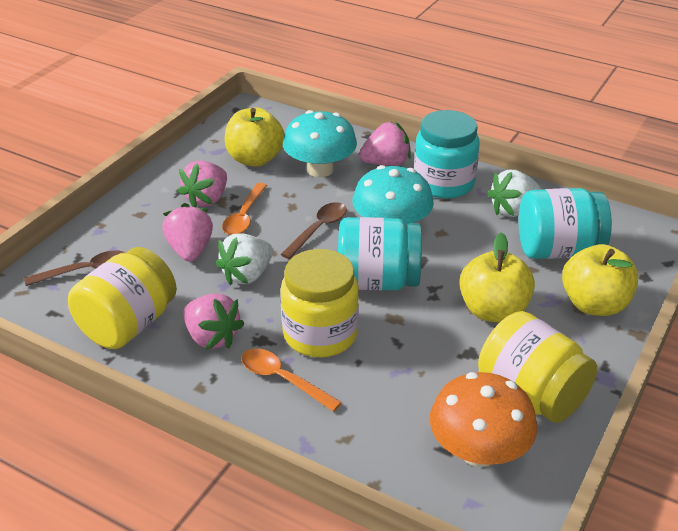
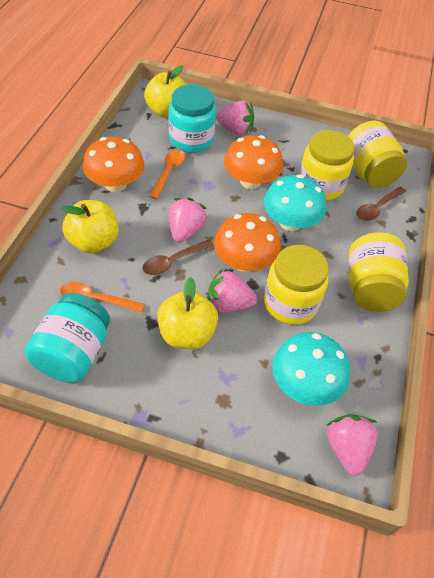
orange mushroom: [430,372,537,467] = 1 -> [83,137,145,192] [214,213,281,272] [224,135,283,189] = 3
turquoise jar: [338,217,422,290] [414,110,480,199] [519,188,612,259] = 3 -> [25,293,110,383] [168,84,216,153] = 2
white strawberry: [216,233,273,285] [487,170,541,217] = 2 -> none = 0
yellow jar: [68,247,177,349] [281,249,359,357] [478,311,597,423] = 3 -> [264,245,329,325] [299,130,355,200] [348,120,407,188] [349,232,409,312] = 4

